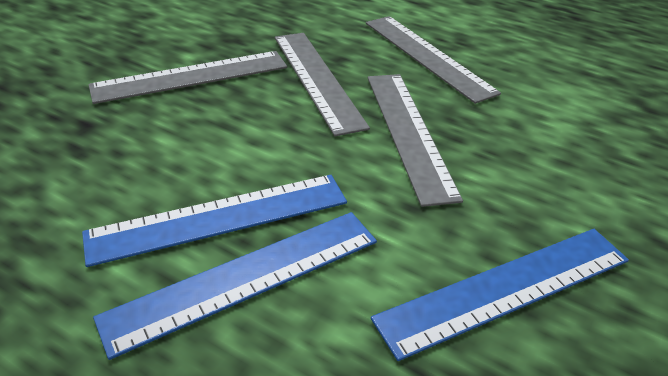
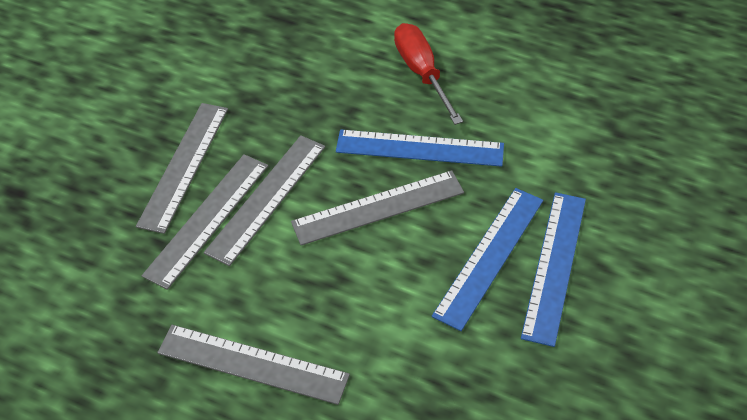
grey ruler: [88,51,287,104] [275,33,370,136] [366,16,501,104] [368,74,463,207] = 4 -> [136,103,228,234] [142,154,268,290] [157,325,350,405] [204,135,325,266] [291,170,464,245] = 5
red screwdriver: none = 0 -> [394,23,463,125] = 1

